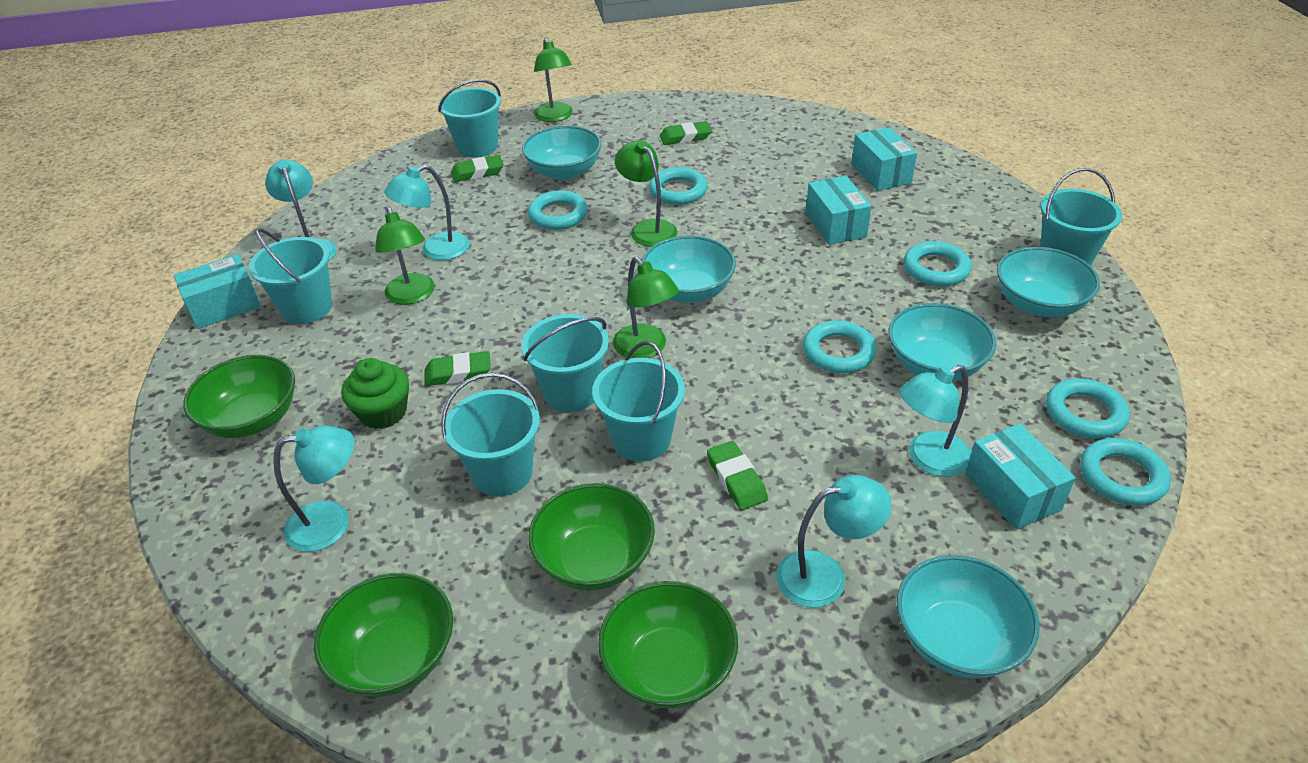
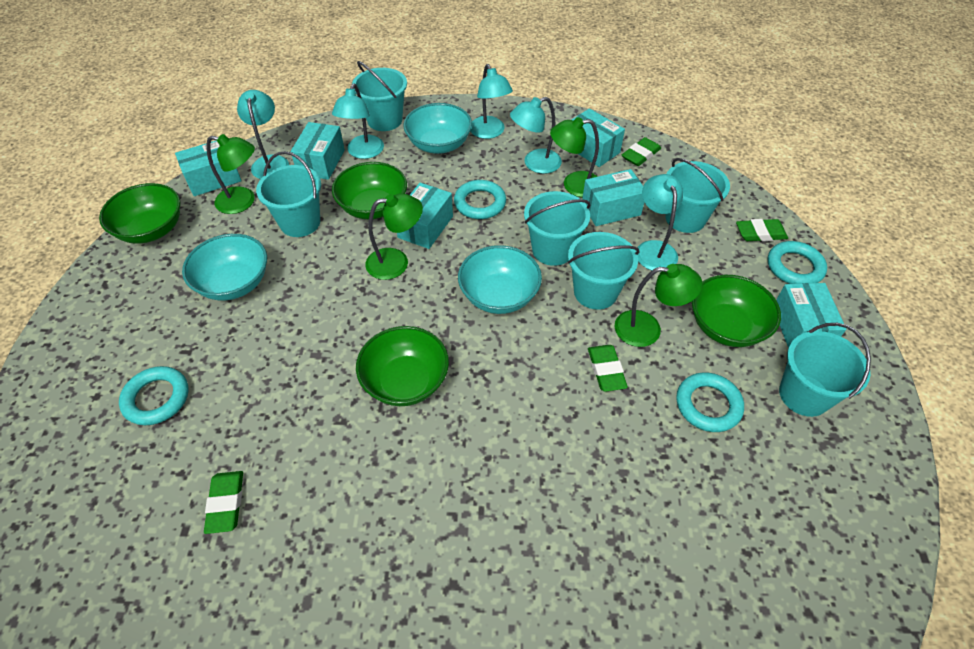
green cupcake: [342,358,409,429] = 1 -> none = 0
turquoise bowl: [522,126,602,180] [642,235,736,303] [889,303,996,381] [897,555,1040,679] [997,247,1100,317] = 5 -> [182,234,267,301] [403,103,472,154] [458,245,542,314] = 3
turquoise box: [174,254,261,329] [806,176,872,245] [851,127,917,191] [965,424,1076,530] = 4 -> [175,141,242,196] [291,122,345,180] [397,183,453,249] [572,108,625,167] [582,169,644,226] [776,283,846,348] = 6
turquoise ring: [528,190,588,230] [649,167,708,205] [803,320,876,373] [904,241,971,286] [1046,378,1130,438] [1080,438,1170,506] = 6 -> [119,366,188,425] [454,180,506,219] [677,372,744,432] [768,241,827,284] = 4

